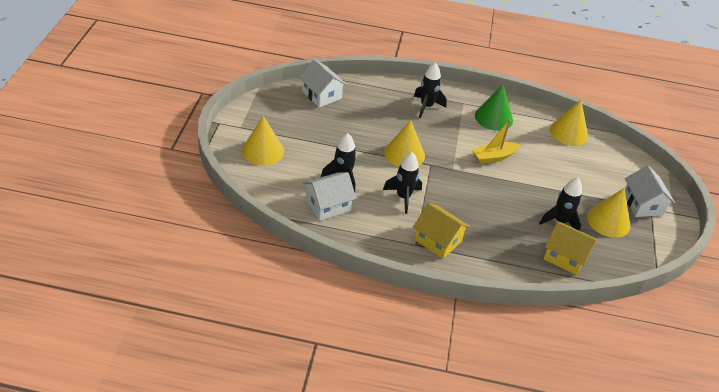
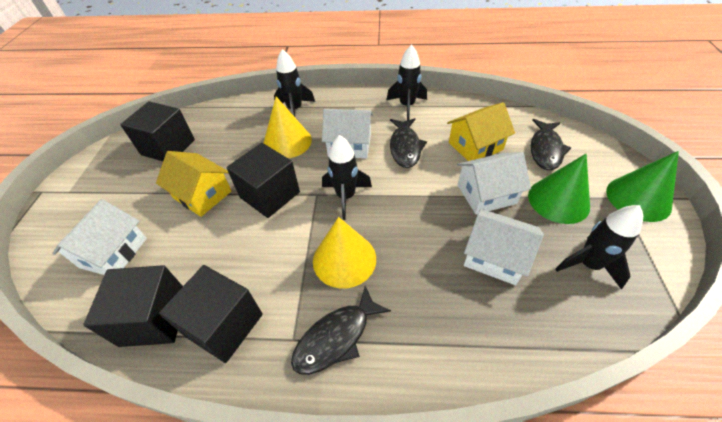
black cube: none = 0 -> [83,265,183,347] [120,101,195,161] [159,265,263,363] [226,143,300,218] = 4
black fish: none = 0 -> [291,286,391,375] [390,118,427,168] [531,119,571,170] = 3
green cone: [475,85,513,131] = 1 -> [528,154,590,224] [606,151,679,222] = 2
white house: [299,59,347,107] [303,172,356,221] [625,165,675,217] = 3 -> [52,199,147,275] [322,109,373,159] [457,152,531,215] [464,209,544,285] = 4
yellow boat: [472,119,520,164] = 1 -> none = 0
yellow cone: [242,116,284,166] [384,120,425,167] [550,100,588,146] [587,188,630,238] = 4 -> [264,97,312,158] [313,217,376,288] = 2

